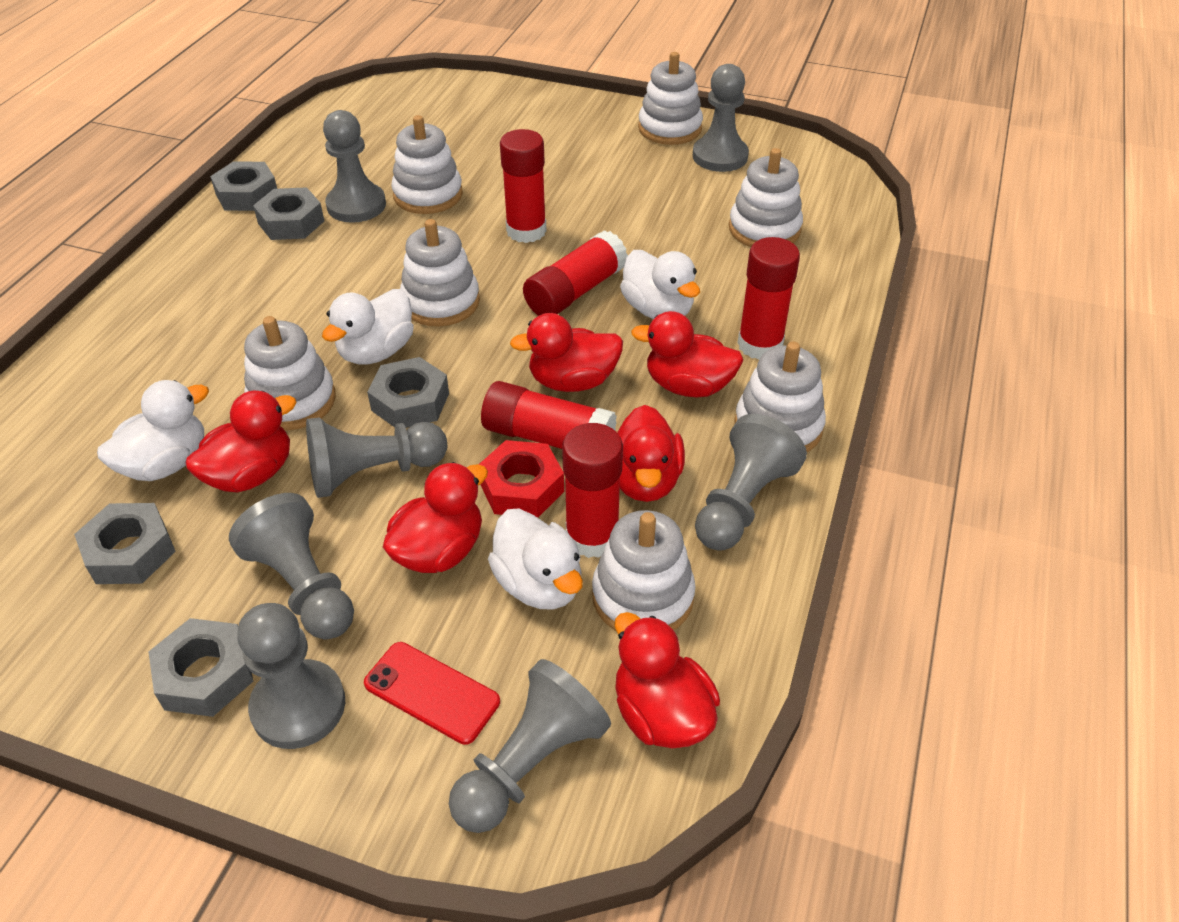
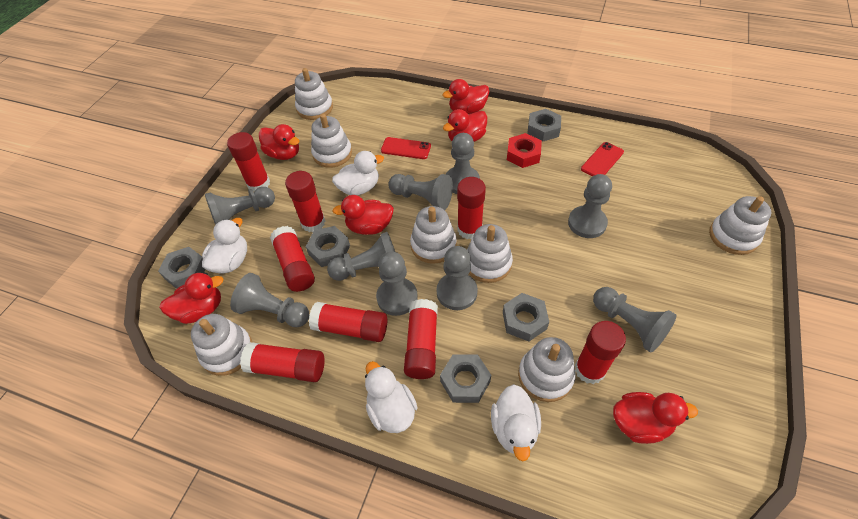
grey pawn: [229,493,354,640] [237,603,345,749] [306,417,447,498] [323,110,386,223] [449,659,611,833] [693,64,749,172] [695,414,807,551] = 7 -> [205,187,275,225] [230,273,309,327] [327,232,395,281] [376,252,418,316] [388,174,453,210] [436,246,478,310] [446,133,480,194] [568,174,612,238] [593,287,677,353] = 9
red glue stick: [481,381,617,449] [500,129,547,243] [523,230,628,316] [562,423,623,558] [738,237,800,360] = 5 -> [227,132,270,192] [240,342,325,382] [270,226,315,292] [285,171,325,232] [309,302,387,342] [404,299,438,379] [457,177,486,239] [575,321,626,384] = 8
red phone: [364,642,500,745] = 1 -> [381,137,431,159] [581,142,624,176] = 2

